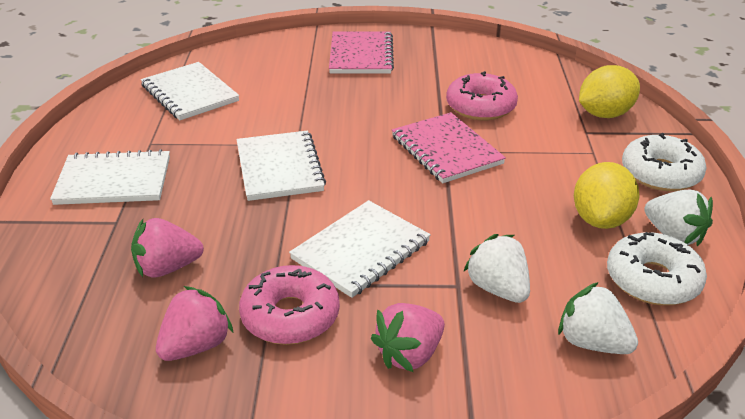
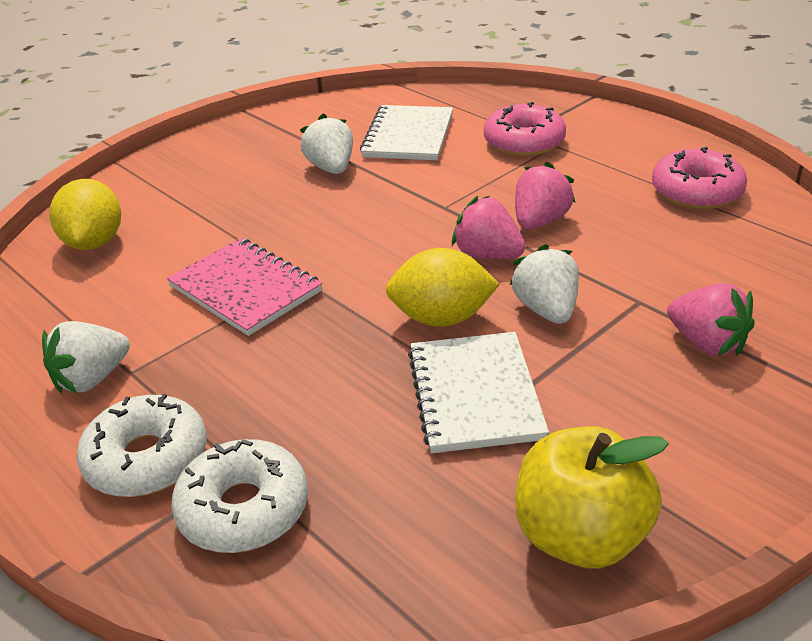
pink notebook: [329,31,394,74] [392,112,506,183] = 2 -> [167,238,322,336] = 1
white notebook: [50,149,170,205] [141,62,239,120] [236,131,326,201] [289,200,431,298] = 4 -> [360,105,453,160] [408,332,549,453] = 2
yellow apple: none = 0 -> [515,426,669,569] = 1

